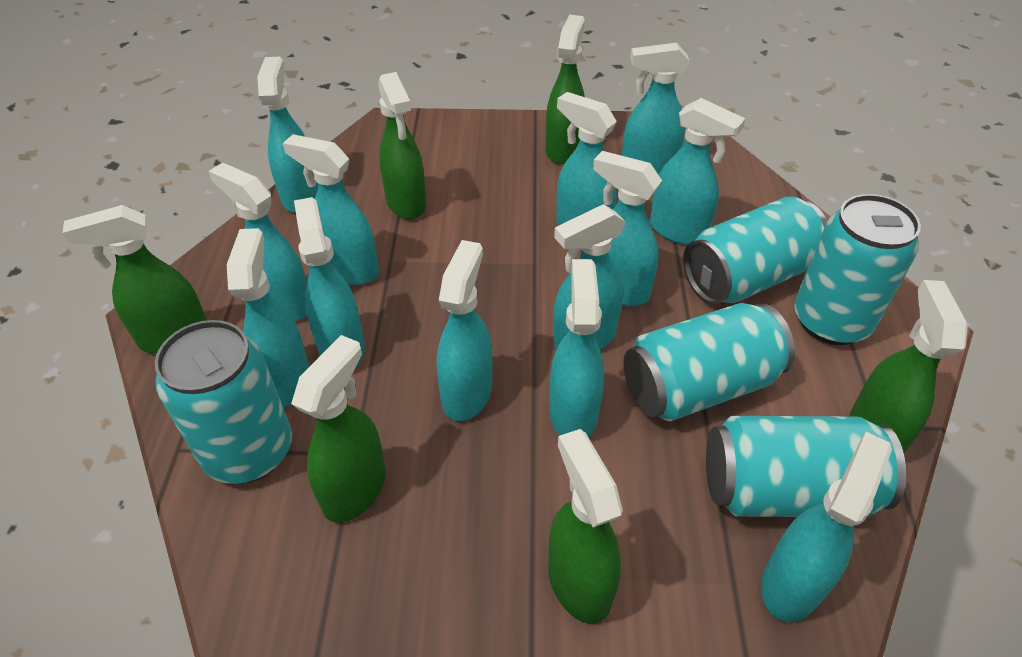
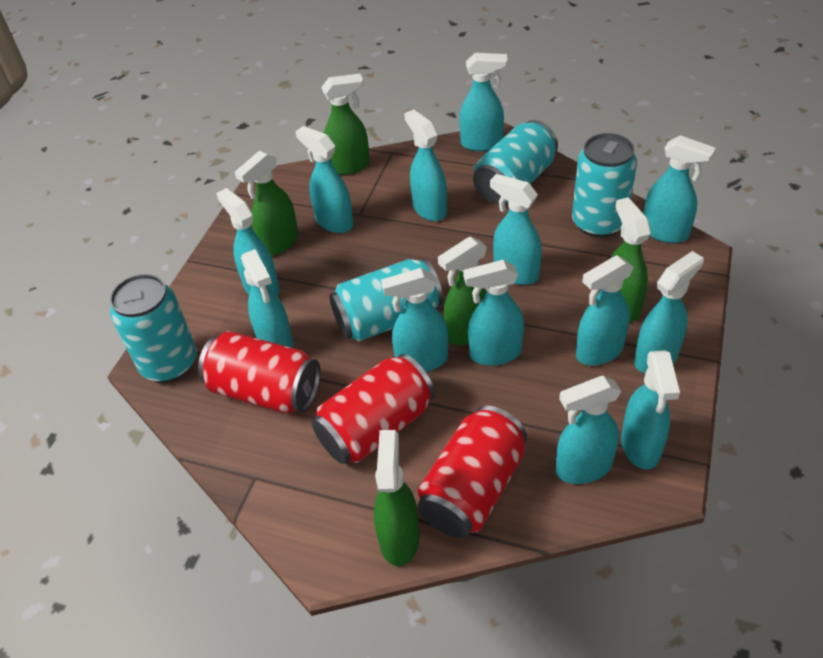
green spray bottle: [63,205,207,354] [291,335,386,523] [378,72,426,220] [546,15,585,164] [548,429,623,624] [849,280,968,453] = 6 -> [235,150,298,256] [321,74,370,175] [374,430,420,566] [438,237,487,345] [611,197,651,322] = 5
red can: none = 0 -> [198,331,321,413] [312,354,435,464] [418,406,527,538] = 3
turquoise can: [155,320,292,484] [624,303,795,421] [683,196,827,304] [706,416,906,517] [794,194,921,345] = 5 -> [110,274,197,382] [329,259,443,341] [473,120,558,204] [572,133,637,238] = 4

